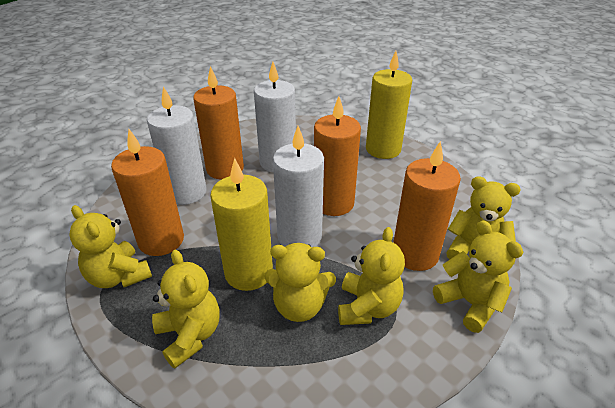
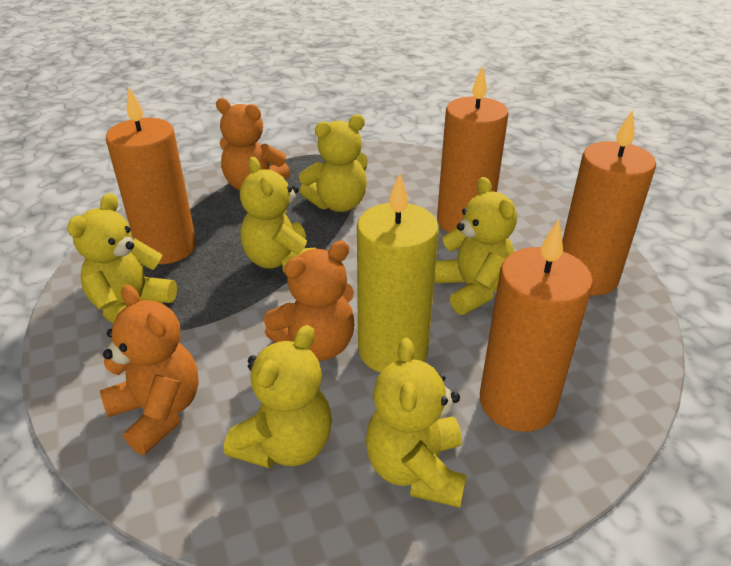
orange teddy bear: none = 0 -> [100,285,199,455] [216,98,290,191] [264,241,354,361] = 3
white candle: [147,86,207,205] [254,62,296,172] [273,126,324,247] = 3 -> none = 0
yellow candle: [210,158,273,291] [366,51,412,159] = 2 -> [357,173,439,373] = 1

